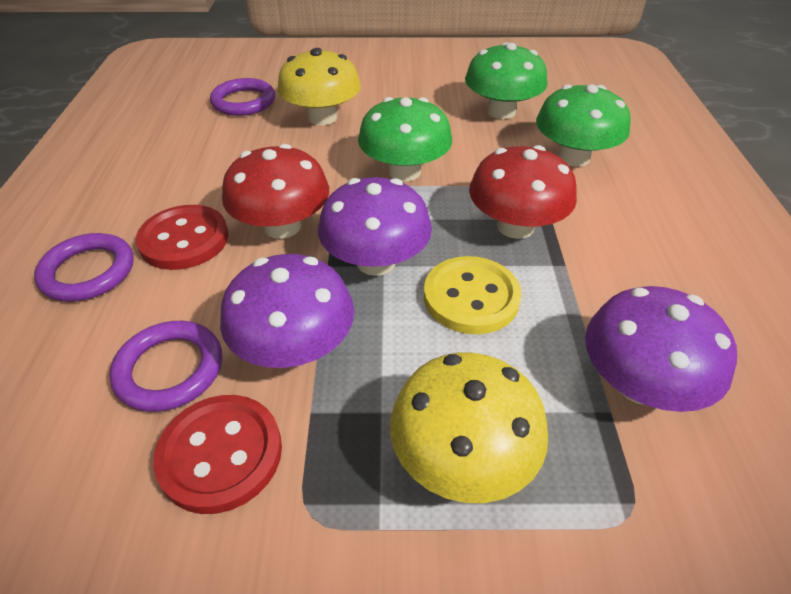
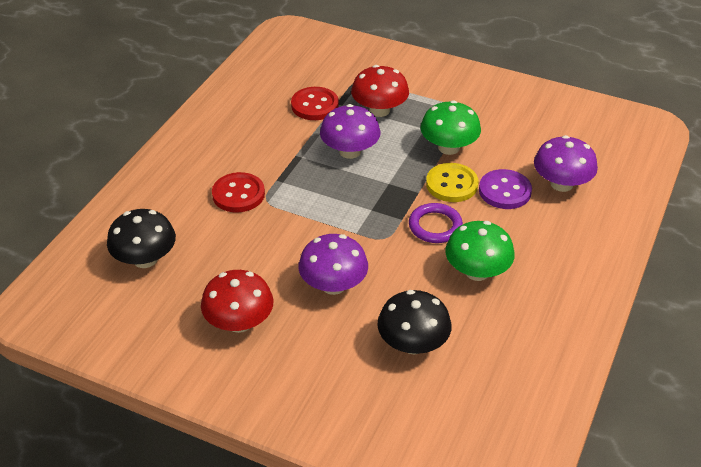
black mushroom: none = 0 -> [107,209,176,268] [377,290,452,354] = 2
green mushroom: [358,97,452,181] [465,42,547,119] [536,84,631,167] = 3 -> [420,100,481,155] [445,221,515,281] = 2
purple button: none = 0 -> [479,169,532,209] = 1
purple ring: [34,233,134,301] [109,321,222,412] [210,78,275,116] = 3 -> [409,203,463,243] = 1
yellow mushroom: [278,48,361,125] [390,353,548,503] = 2 -> none = 0

